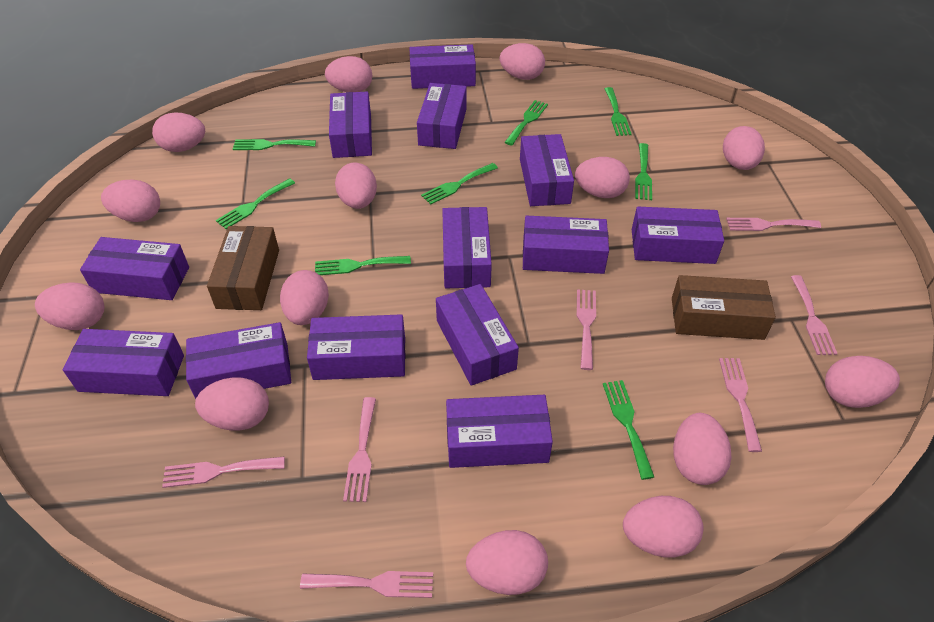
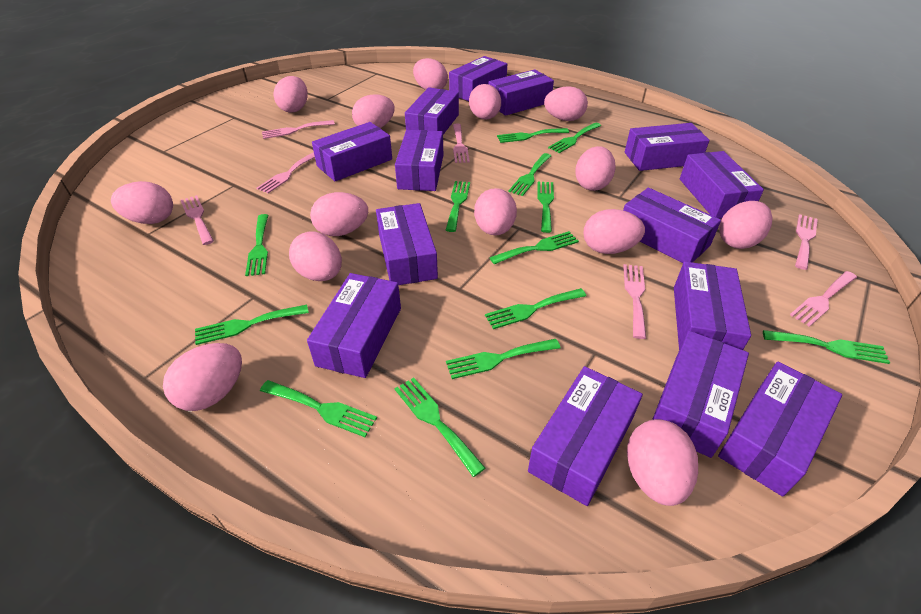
brown box: [207,226,279,310] [672,275,776,340] = 2 -> none = 0
green fork: [216,178,295,229] [233,139,316,150] [315,256,411,275] [421,163,498,205] [504,100,548,146] [603,380,654,480] [605,87,632,136] [635,143,652,200] = 8 -> [195,305,309,345] [245,214,269,276] [260,380,377,437] [395,377,485,477] [446,181,470,232] [446,339,561,379] [485,288,586,329] [490,231,579,264] [497,128,569,143] [508,153,551,196] [537,182,554,233] [548,122,601,153] [763,330,890,364] = 13
purple box: [63,329,184,396] [80,237,189,300] [186,322,291,399] [307,314,405,380] [329,92,372,158] [410,44,476,89] [417,83,467,149] [436,284,519,386] [442,207,492,288] [446,395,553,468] [520,134,574,206] [523,216,609,274] [632,207,724,264] = 13 -> [307,273,401,378] [312,122,392,181] [376,203,438,285] [395,130,443,191] [405,87,459,135] [449,56,507,101] [489,69,554,116] [528,366,643,506] [623,188,721,263] [625,123,710,171] [652,331,749,458] [674,262,751,350] [680,151,764,219] [718,361,842,497] = 14

